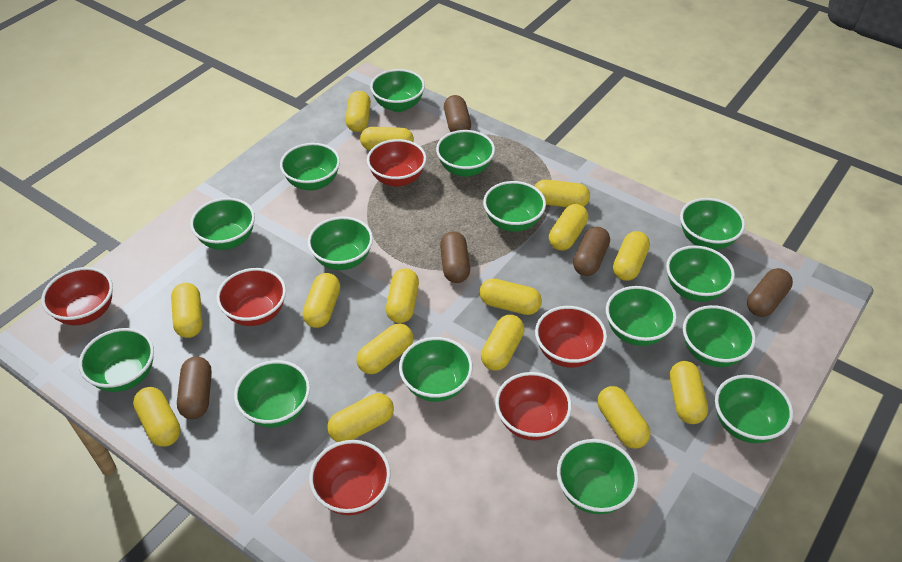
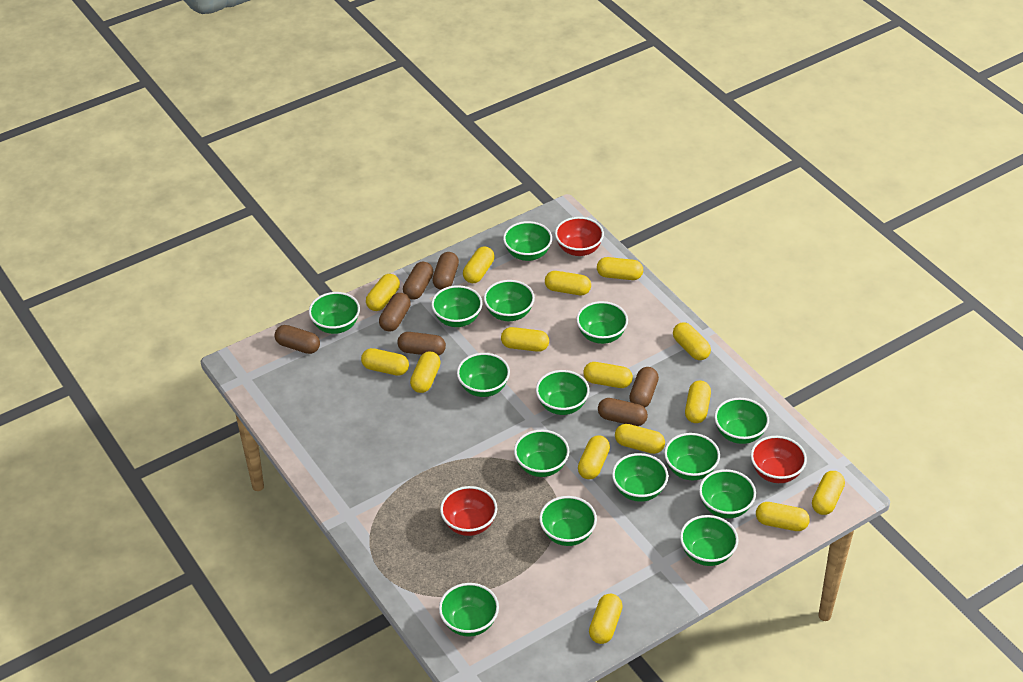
brown capsule: [177,356,212,419] [440,231,470,283] [444,95,471,132] [573,227,610,276] [747,268,793,317] = 5 -> [274,325,320,354] [379,293,411,332] [397,332,446,356] [403,262,433,300] [432,252,459,290] [598,398,648,426] [629,367,659,408] = 7
red bowl: [41,267,113,325] [216,268,286,326] [309,440,391,515] [367,139,426,187] [495,372,572,440] [535,306,607,368] = 6 -> [440,486,497,536] [555,217,604,256] [751,436,807,483] = 3

